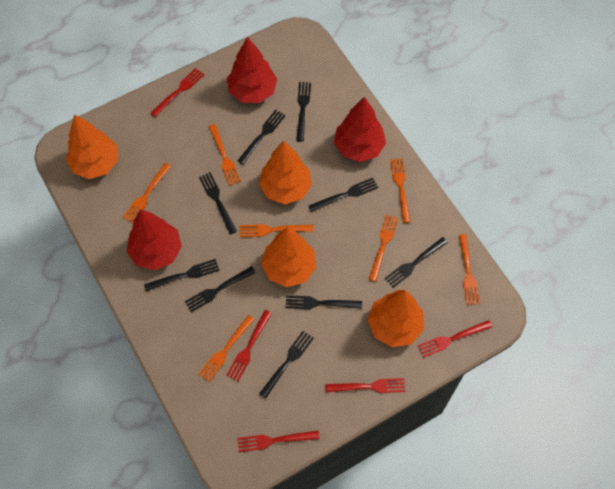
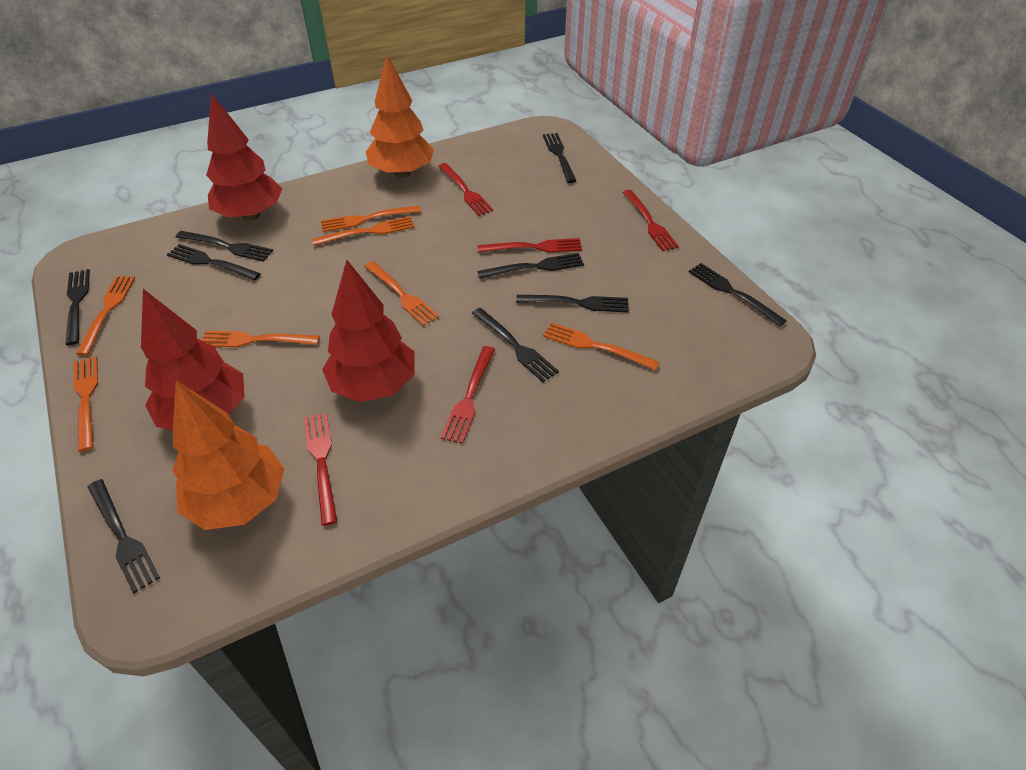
orange tree: [66,114,118,179] [259,140,312,204] [261,227,316,287] [367,290,424,347] = 4 -> [172,381,284,530] [366,55,434,178] = 2

